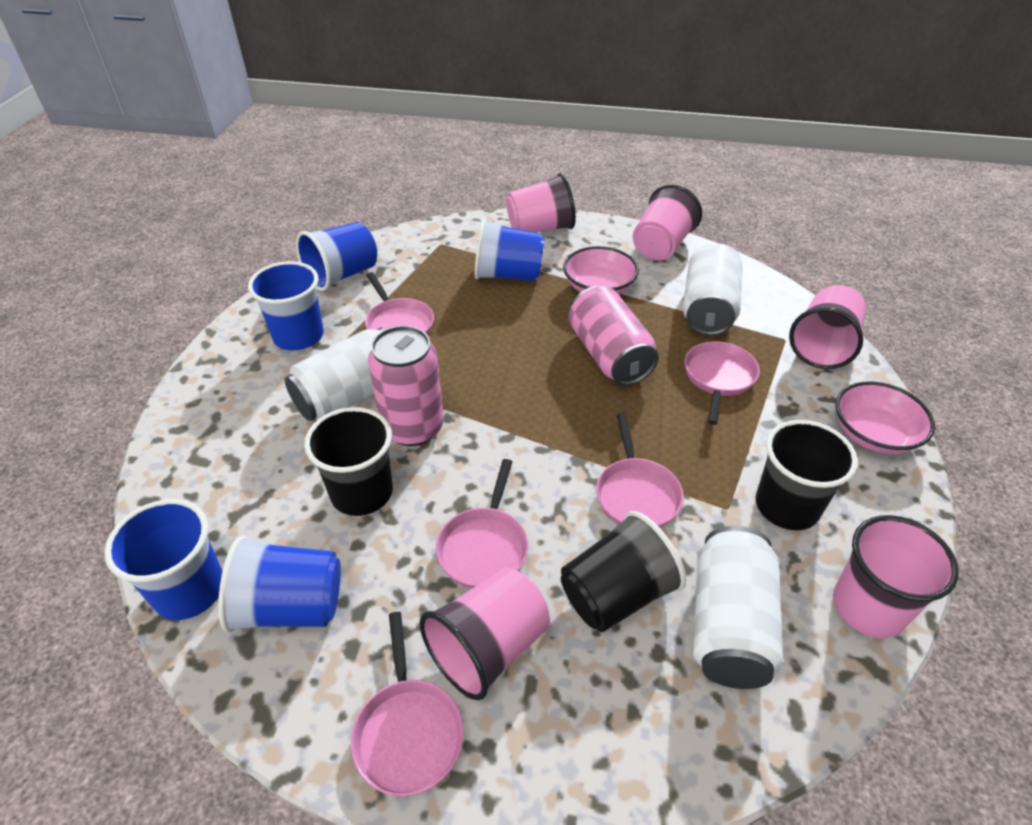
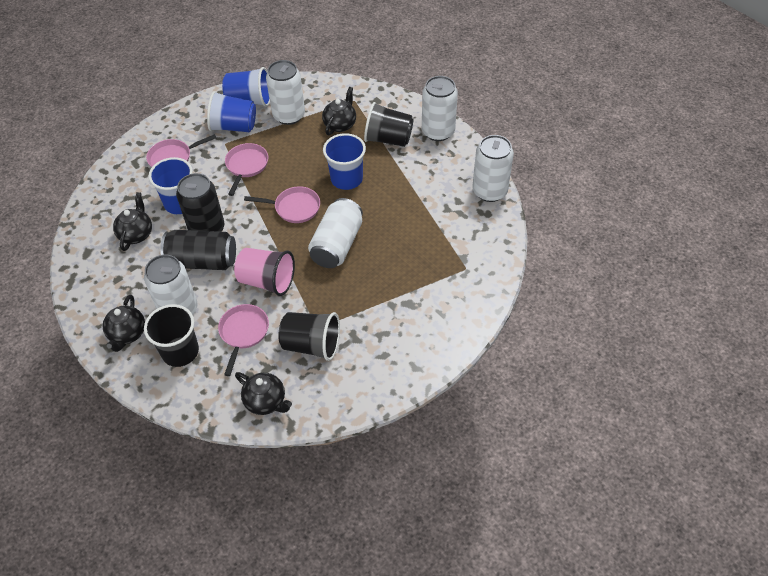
black can: none = 0 -> [160,230,236,270] [176,173,224,232] = 2
black teapot: none = 0 -> [103,295,145,352] [113,192,152,251] [235,372,292,415] [322,87,356,135] = 4
blue cup: [104,499,223,620] [218,536,341,633] [248,261,324,350] [296,222,377,291] [475,218,545,281] = 5 -> [149,157,193,214] [207,91,256,132] [222,67,270,107] [323,133,366,190] = 4
pink bowl: [563,246,639,295] [835,381,935,454] = 2 -> none = 0
pink can: [368,325,444,446] [569,286,659,386] = 2 -> none = 0
pink cup: [420,568,550,700] [506,173,576,233] [633,185,702,261] [789,285,866,369] [833,515,959,638] = 5 -> [234,248,295,296] = 1
pink pan: [351,612,464,796] [365,272,434,335] [436,459,528,588] [596,413,684,528] [685,341,760,425] = 5 -> [146,134,216,167] [218,304,269,376] [225,143,268,196] [244,186,320,223] = 4
white can: [285,328,385,421] [683,243,742,335] [693,526,783,689] = 3 -> [144,255,198,315] [266,60,305,125] [308,198,363,268] [422,76,458,141] [472,135,514,202] = 5

